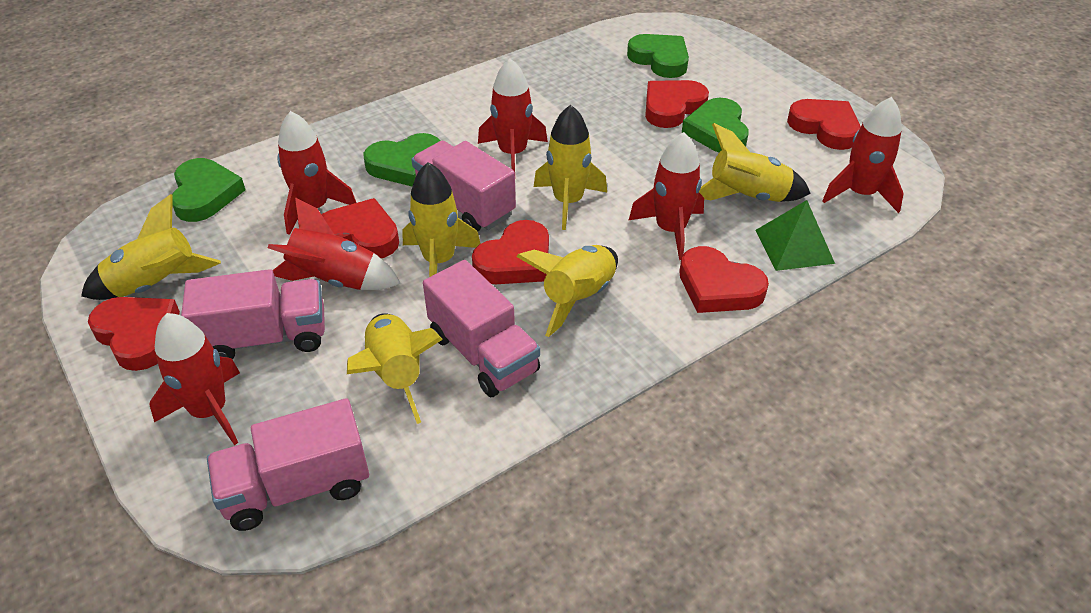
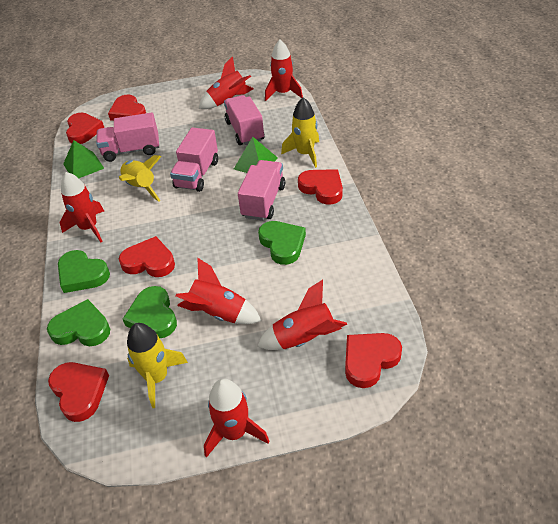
green pyramid: [755,200,835,271] = 1 -> [63,140,104,178] [234,137,278,173] = 2
yellow rocket: [81,194,221,300] [347,313,443,424] [402,162,481,277] [516,245,618,337] [534,105,607,230] [699,123,811,202] = 6 -> [119,155,161,202] [127,323,188,408] [281,97,319,168] = 3

